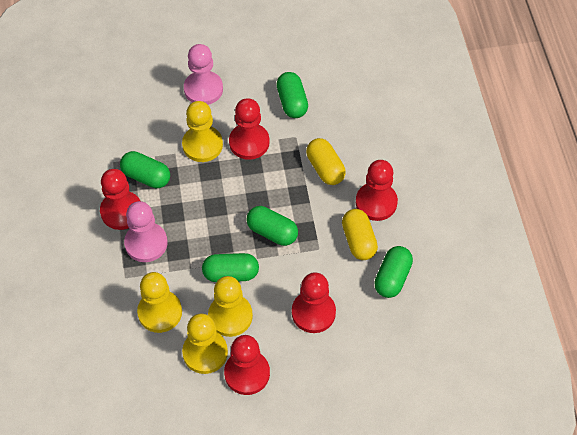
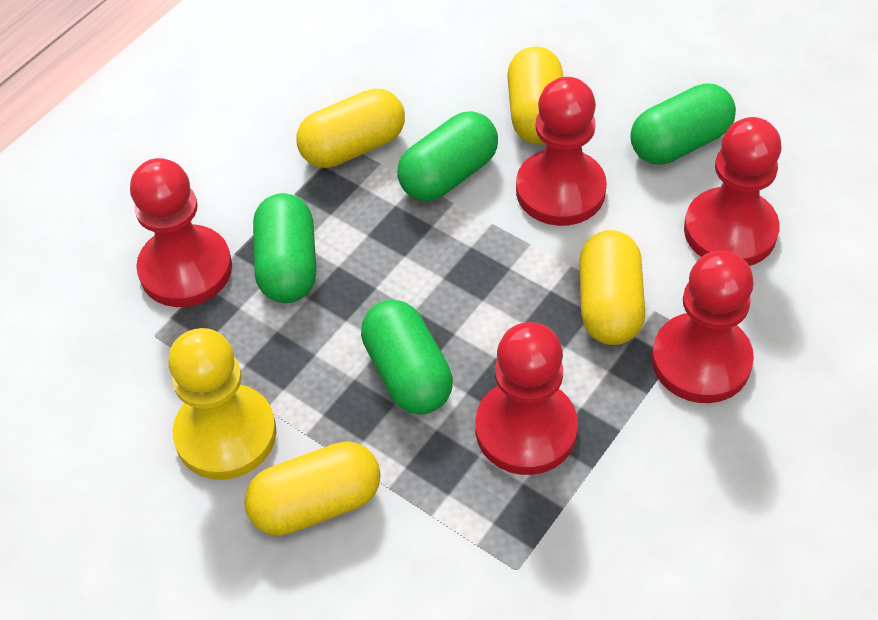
green capsule: [120,151,170,188] [202,253,259,282] [246,206,298,246] [276,72,308,118] [374,246,413,298] = 5 -> [253,193,316,303] [361,300,453,415] [397,111,498,201] [630,83,736,165] = 4
pink pawn: [124,201,168,262] [184,44,223,105] = 2 -> none = 0
yellow capsule: [306,138,346,185] [342,209,378,260] = 2 -> [244,441,381,536] [297,88,405,168] [507,46,563,145] [579,230,645,345] = 4
yellow pawn: [137,272,182,333] [182,101,223,162] [182,314,228,374] [208,276,253,337] = 4 -> [168,328,277,480] = 1

